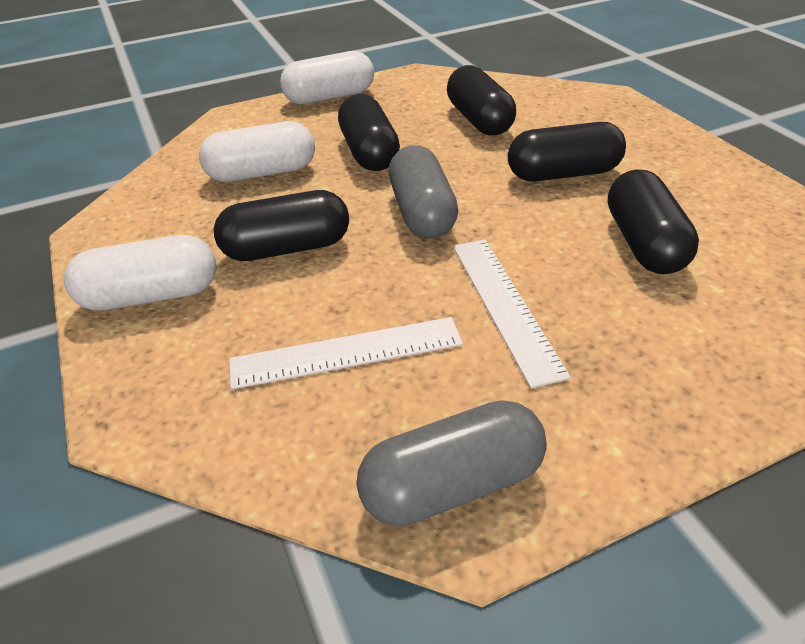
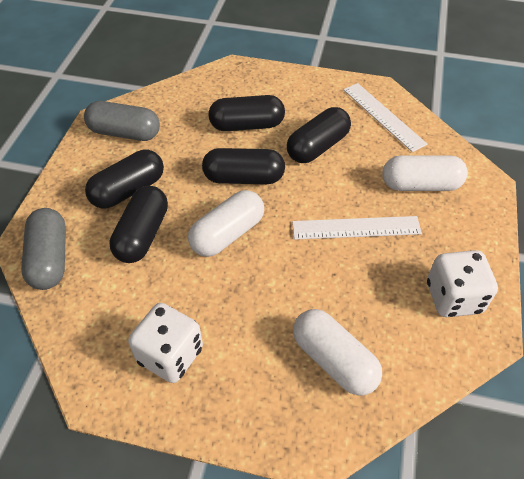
white dice: none = 0 -> [128,303,203,383] [427,250,498,317] = 2

